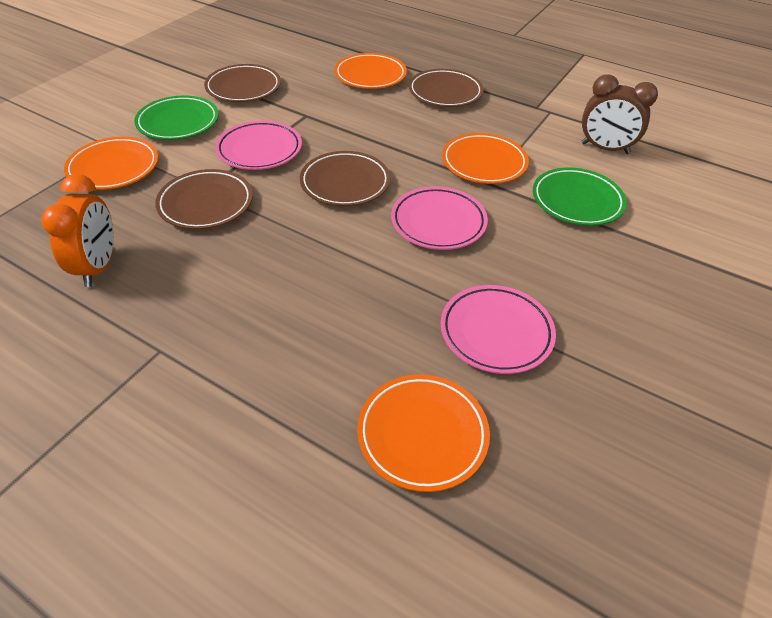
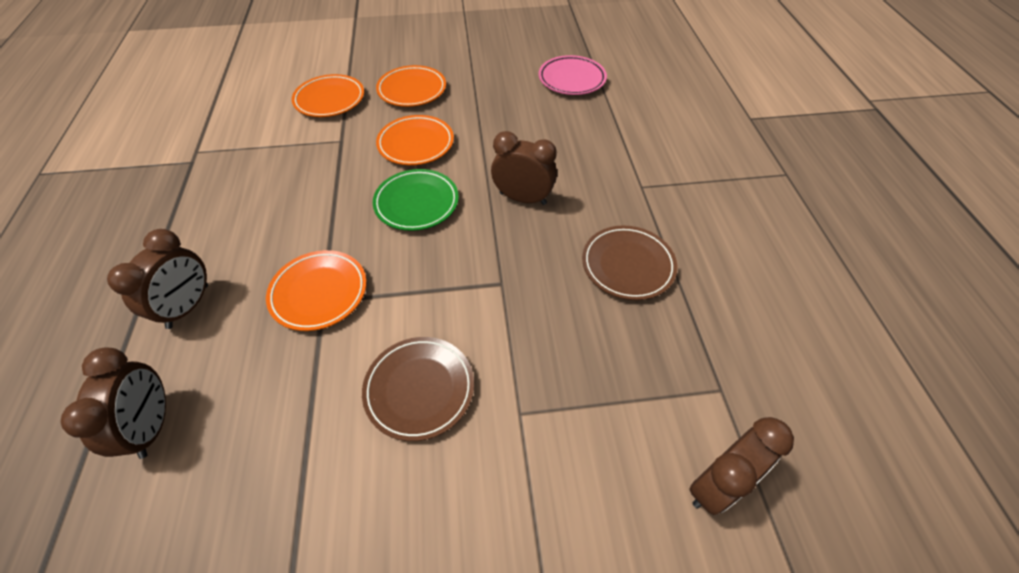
brown clock: [581,74,658,154] = 1 -> [61,347,166,459] [107,229,208,329] [491,131,557,205] [689,417,794,515] = 4
brown plate: [155,169,253,229] [204,64,281,102] [300,151,390,206] [409,69,484,107] = 4 -> [362,337,474,441] [582,226,678,300] = 2
green plate: [134,95,219,140] [533,167,627,226] = 2 -> [373,169,459,231] = 1
orange clock: [41,174,114,287] = 1 -> none = 0
pink plate: [215,121,302,170] [391,186,488,250] [440,285,556,374] = 3 -> [539,55,607,95] = 1

